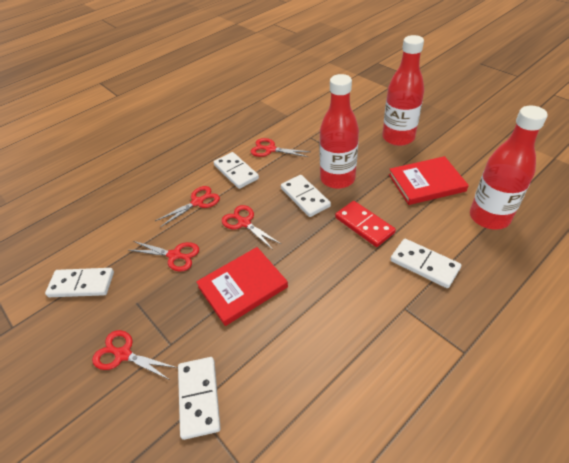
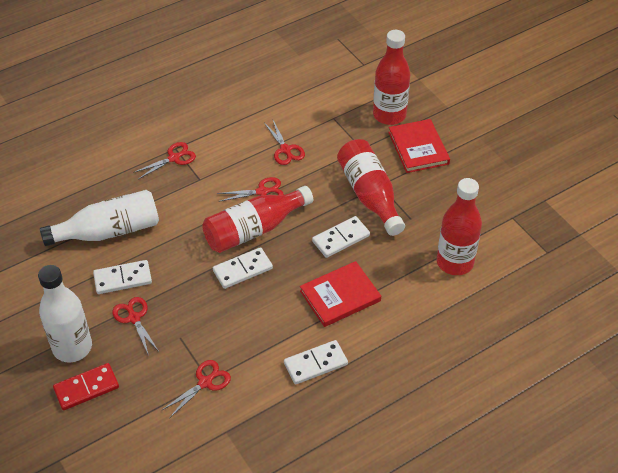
red bottle: [319,74,359,189] [382,35,424,146] [470,106,548,230] = 3 -> [202,186,313,253] [337,139,405,236] [373,30,410,125] [437,178,482,275] = 4
white bottle: none = 0 -> [38,265,92,362] [40,190,159,246] = 2
white domino: [45,268,114,297] [178,357,220,440] [214,152,259,189] [281,175,331,217] [390,239,461,288] = 5 -> [93,260,152,294] [213,247,273,289] [284,340,348,384] [312,216,370,258] = 4

